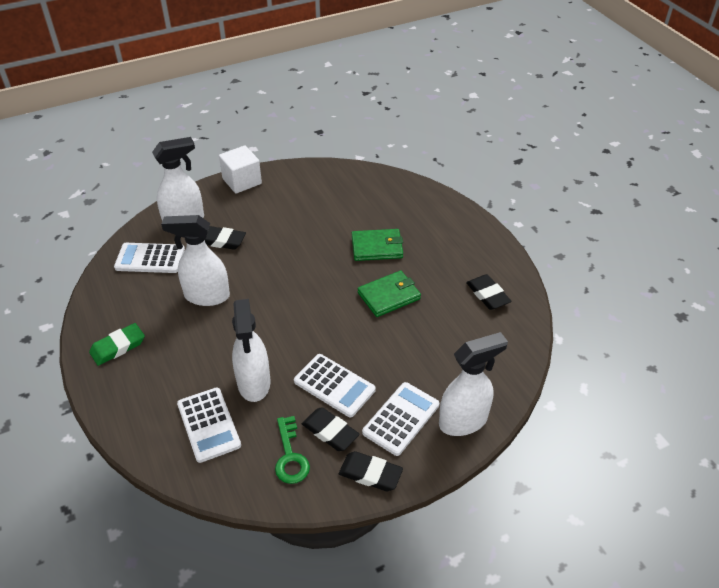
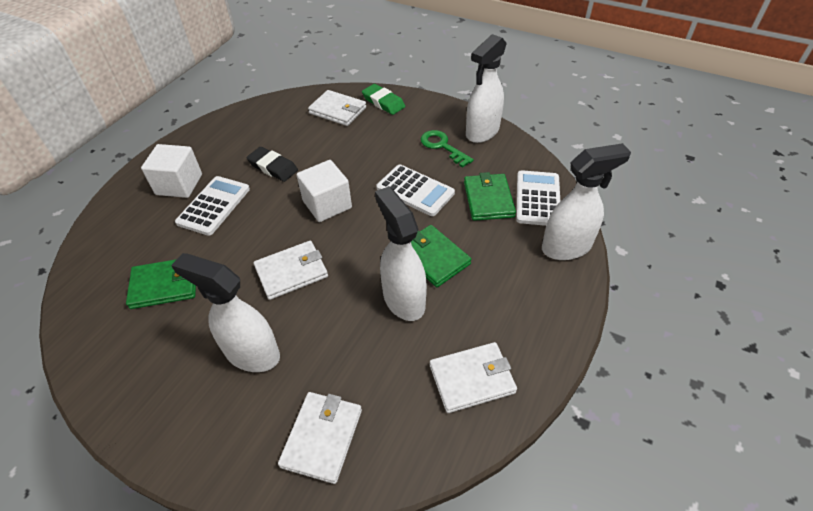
black eraser: [205,226,246,250] [302,407,360,451] [339,451,403,491] [466,274,512,310] = 4 -> [246,147,298,182] = 1
green wallet: [352,229,403,261] [358,270,421,317] = 2 -> [126,259,196,309] [411,225,472,287] [464,172,516,221] = 3
white calculator: [114,243,185,273] [177,387,241,463] [294,354,376,417] [362,382,439,456] = 4 -> [175,176,250,236] [376,164,455,216] [516,170,560,226] = 3
white cube: [219,145,262,193] = 1 -> [141,144,202,198] [297,160,352,222] = 2
white wallet: none = 0 -> [254,241,328,300] [278,392,362,484] [308,90,366,126] [430,342,517,413] = 4

